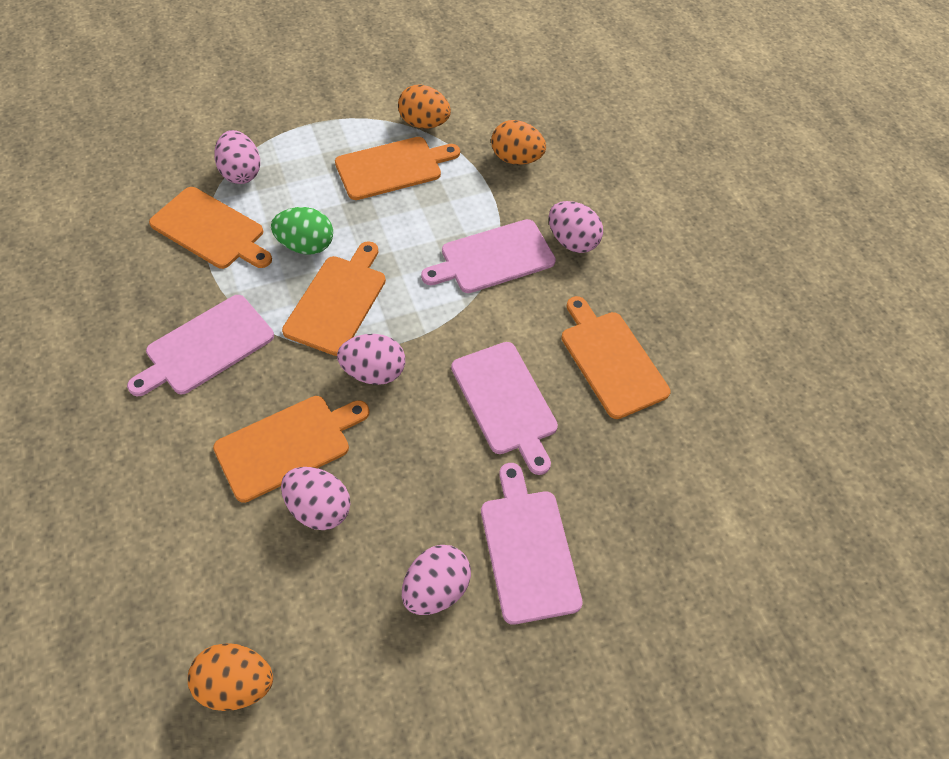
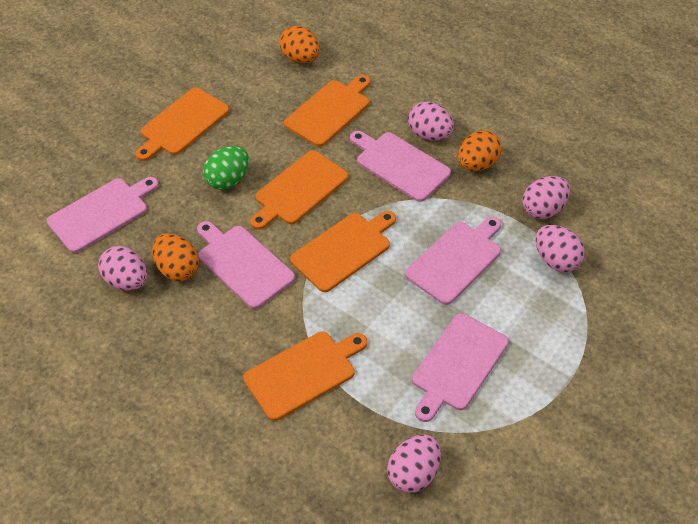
pink cutting board: [127,295,274,396] [421,219,556,293] [451,342,558,475] [481,463,583,625] = 4 -> [47,177,159,253] [197,221,295,309] [350,131,451,202] [405,217,501,305] [412,313,509,422] = 5

